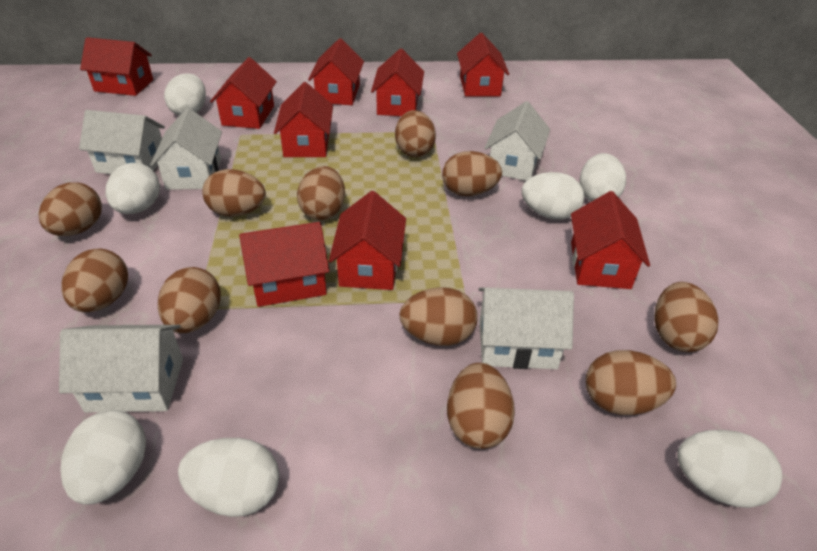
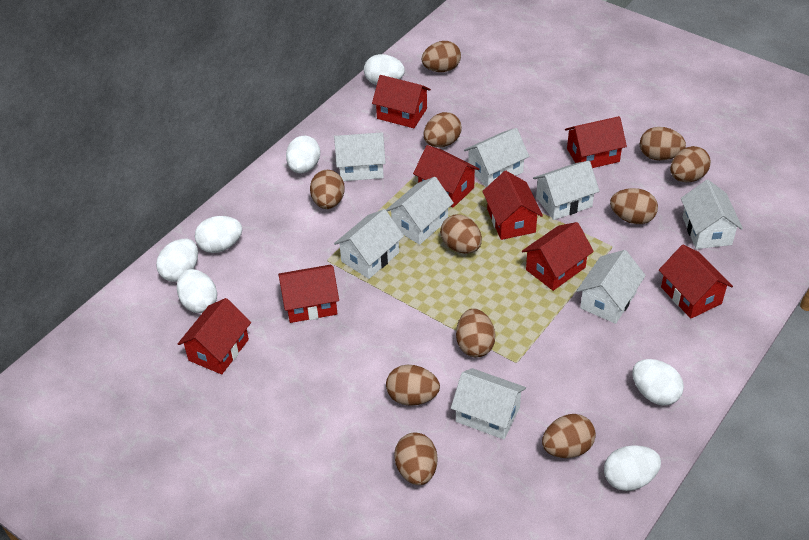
red house: [80,37,153,96] [210,57,277,129] [239,222,330,307] [274,82,333,157] [308,38,364,105] [329,191,406,290] [371,48,424,116] [457,33,509,97] [571,191,650,289] = 9 -> [178,298,251,374] [278,265,339,323] [372,75,431,128] [413,145,479,207] [482,171,543,240] [522,222,594,291] [565,116,627,168] [659,245,733,318] = 8
white house: [59,325,183,412] [79,110,165,174] [150,108,222,190] [479,287,574,369] [485,101,550,181] = 5 -> [334,132,386,181] [334,209,404,279] [386,177,454,245] [451,368,526,439] [464,128,529,187] [533,161,599,220] [576,250,646,324] [681,180,743,249] = 8

